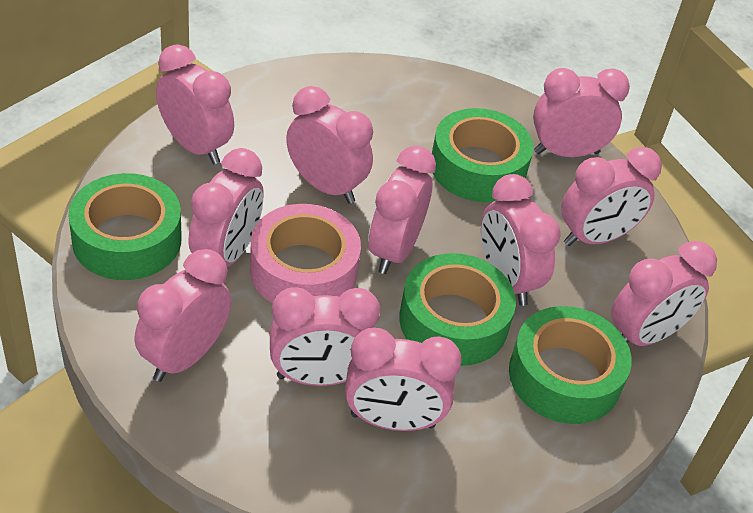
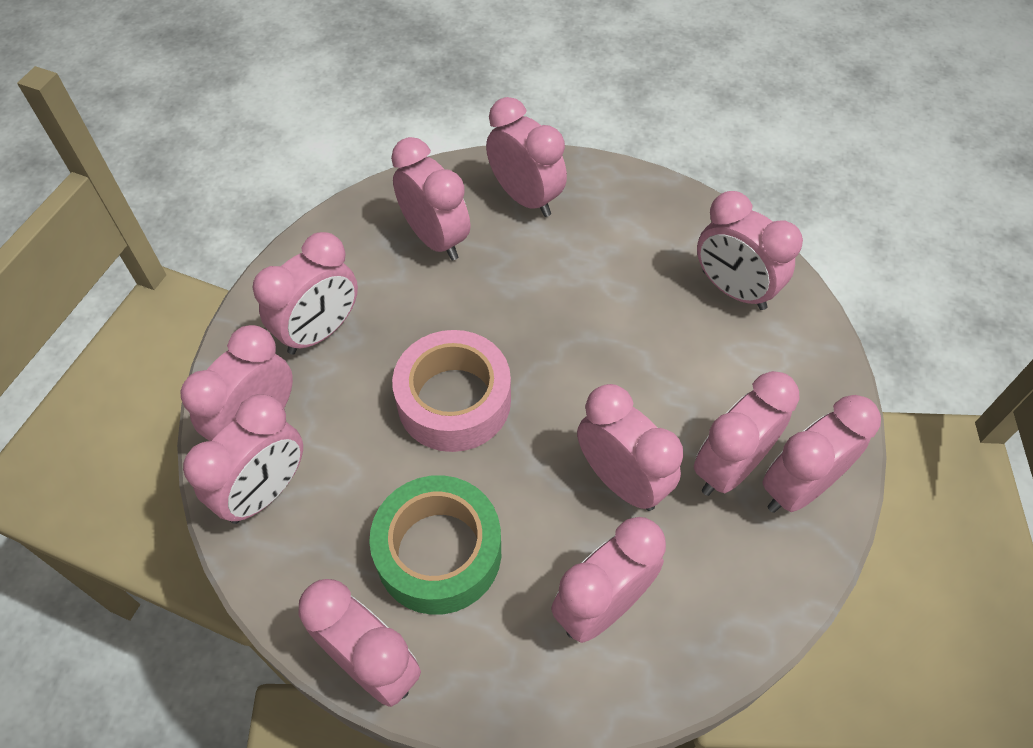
green tape: [68,173,182,280] [399,253,516,366] [432,108,533,202] [509,306,632,424] = 4 -> [369,475,501,615] = 1

